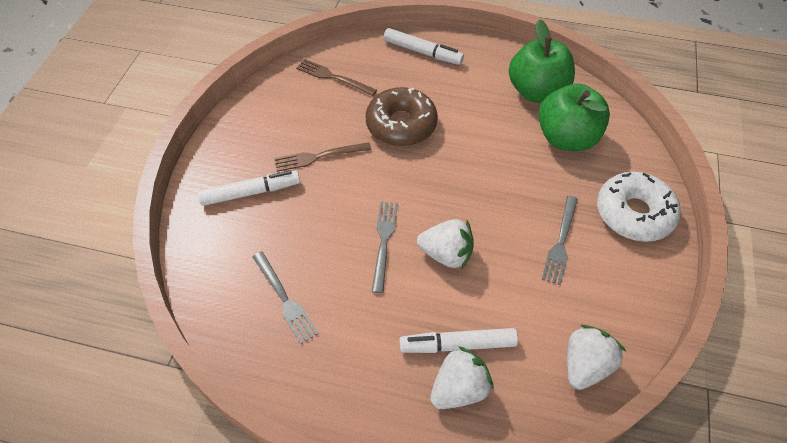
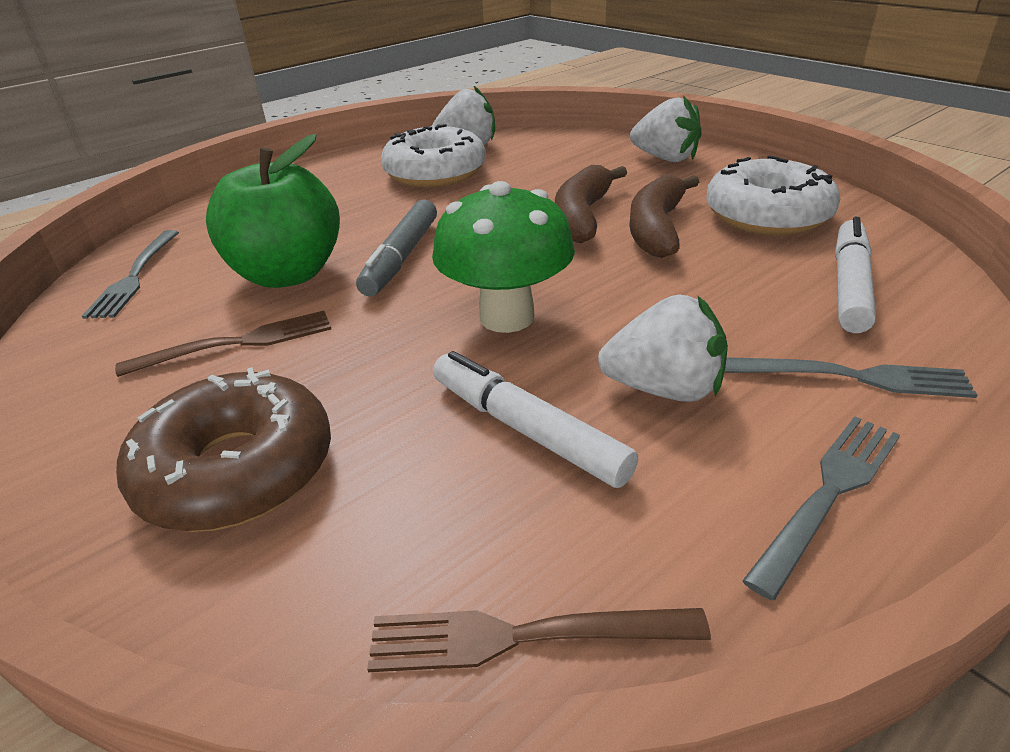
brown banana: none = 0 -> [555,165,627,243] [629,174,699,258] = 2
green apple: [509,19,575,103] [538,83,610,151] = 2 -> [206,134,340,288] = 1
green mushroom: none = 0 -> [432,181,575,333] = 1
grey marker: none = 0 -> [356,199,437,296] = 1
white donut: [597,172,681,242] = 1 -> [381,124,486,187] [706,156,840,235] = 2
white marker: [198,171,300,206] [384,28,464,65] [399,328,518,353] = 3 -> [433,351,638,488] [835,217,876,333] = 2

